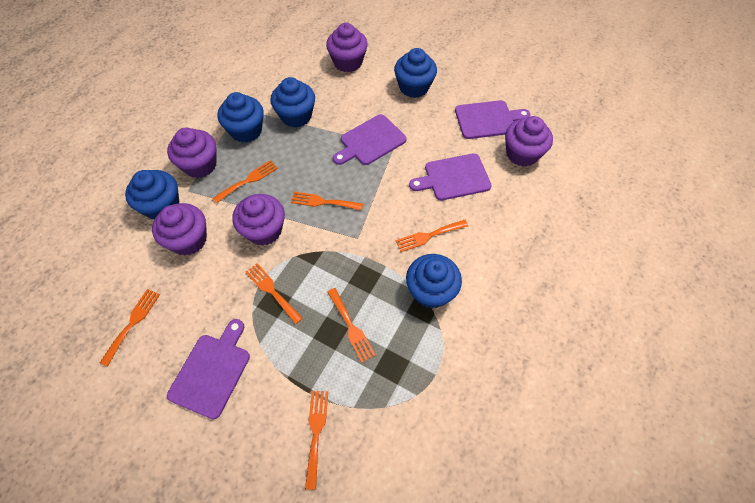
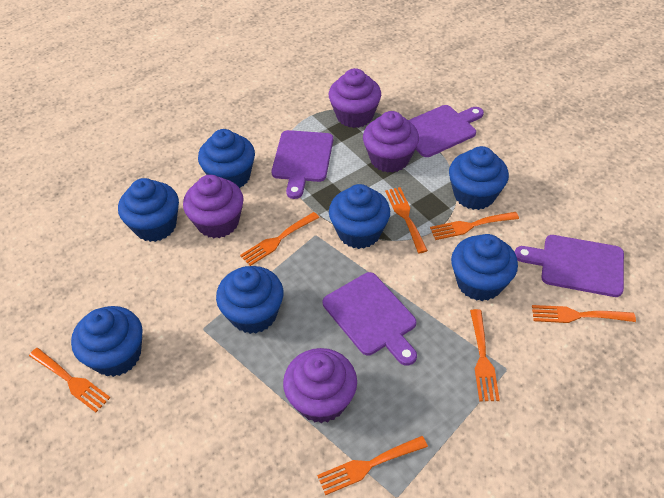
blue cupcake: [125,170,179,219] [218,92,264,143] [270,77,315,128] [394,48,437,98] [406,254,462,309] = 5 -> [71,306,143,377] [118,178,179,242] [198,129,255,188] [216,266,283,334] [329,184,390,249] [449,146,509,210] [451,234,518,301] = 7
purple cupcake: [152,203,207,255] [167,128,217,178] [232,194,285,246] [326,23,368,72] [505,116,553,167] = 5 -> [183,175,244,238] [283,348,357,423] [329,68,381,128] [363,111,419,173] = 4

